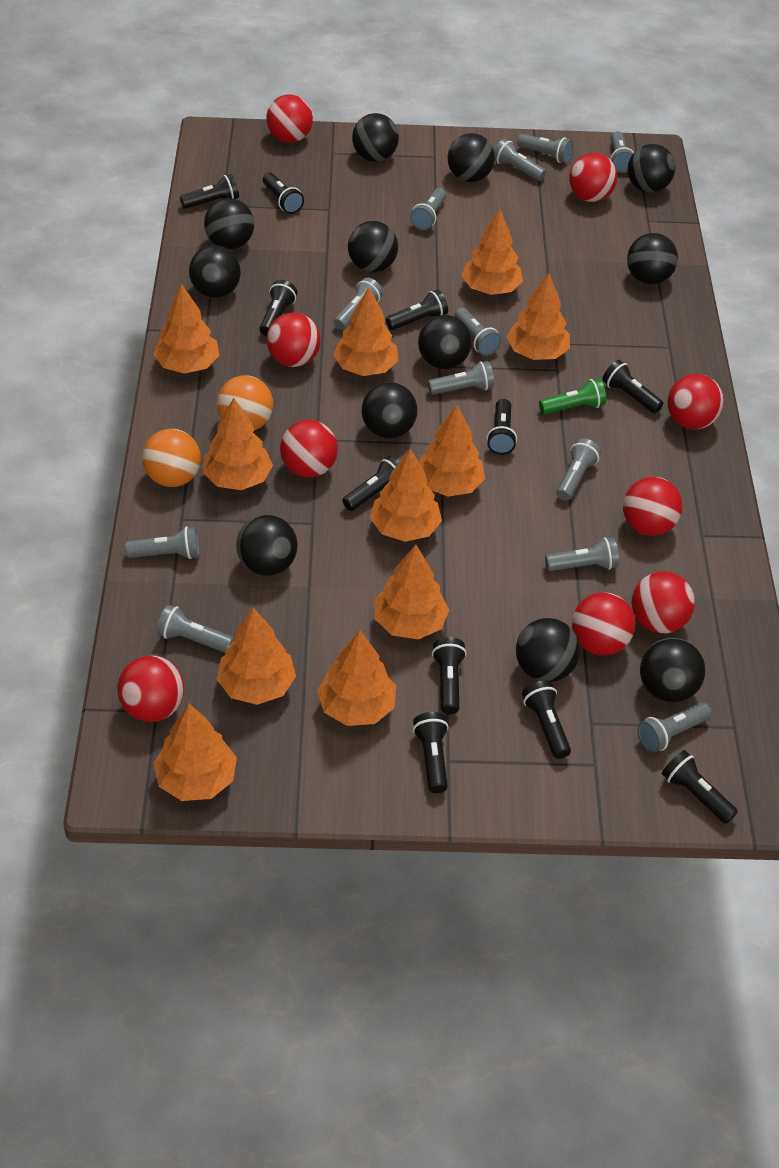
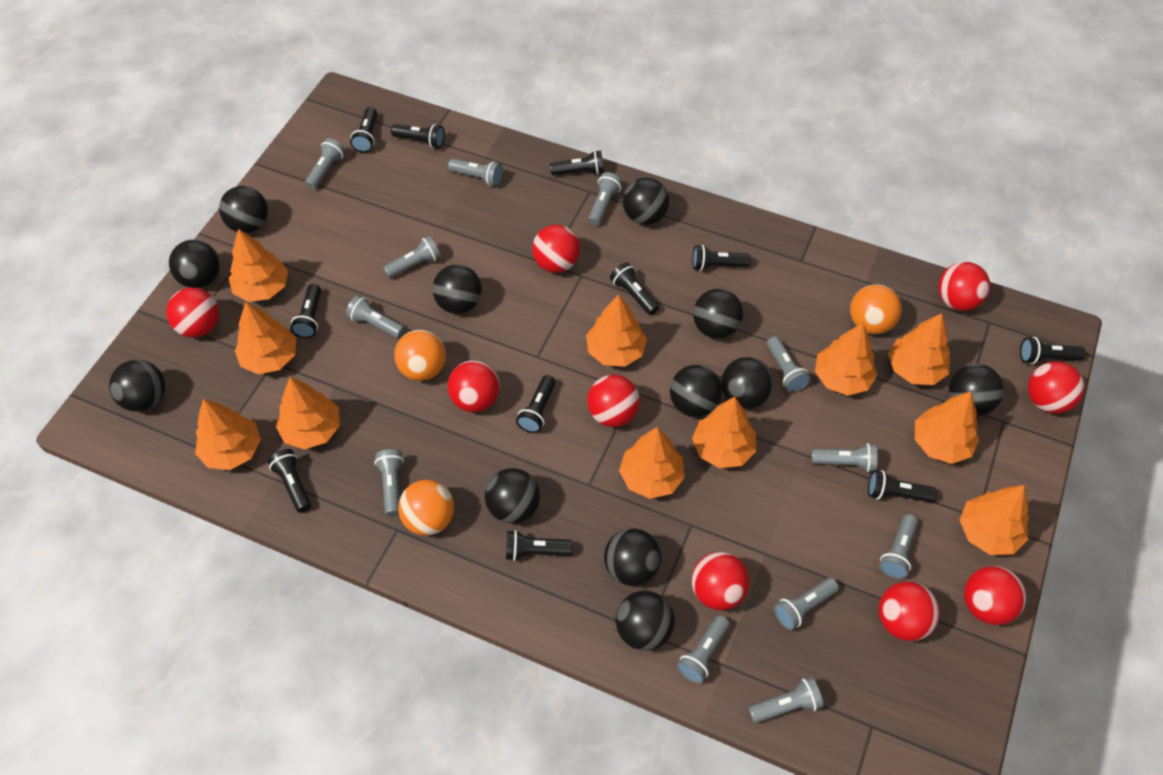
green flashlight: [539,378,606,414] = 1 -> none = 0
orange ball: [142,429,201,487] [217,375,273,430] = 2 -> [394,330,446,381] [398,480,454,536] [850,284,902,334] = 3

